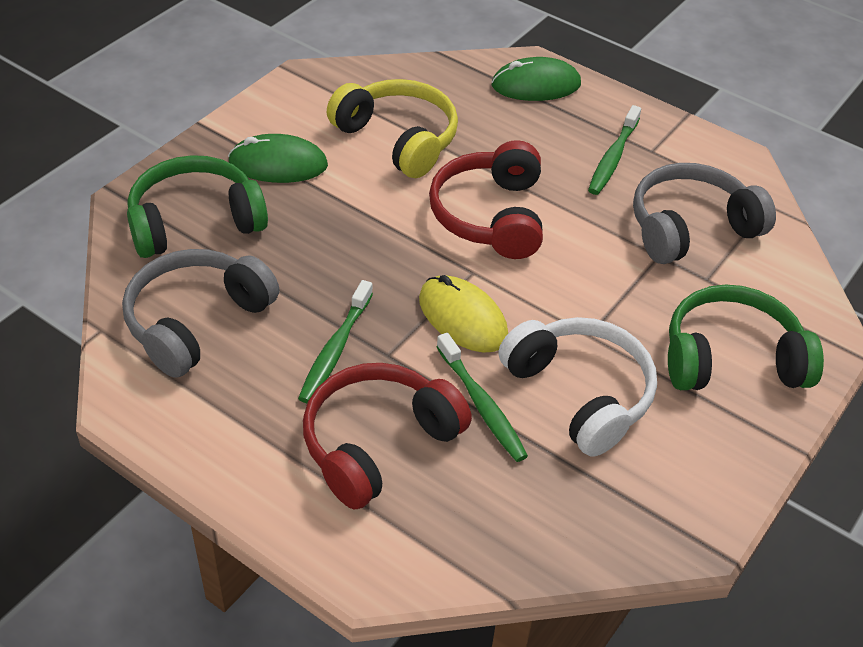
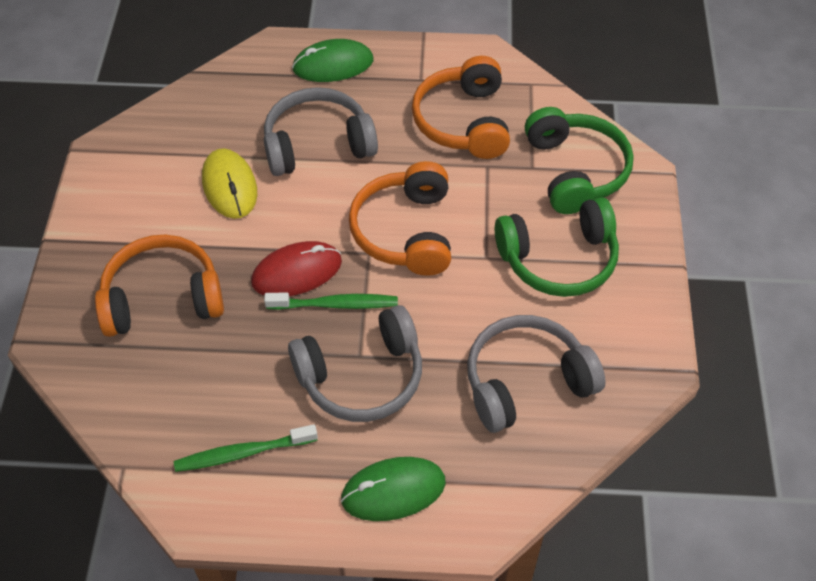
green toothbrush: [298,280,373,403] [436,333,528,462] [588,105,641,195] = 3 -> [174,424,318,472] [264,292,398,310] = 2
grey headphones: [122,249,279,378] [633,163,776,264] = 2 -> [264,87,378,176] [288,305,422,422] [467,315,606,433] = 3
orange headphones: none = 0 -> [95,235,224,337] [349,161,451,276] [412,56,510,159] = 3
red headphones: [303,363,472,510] [429,140,543,259] = 2 -> none = 0
red mouse: none = 0 -> [251,241,342,296] = 1
white headphones: [498,317,657,457] = 1 -> none = 0
yellow headphones: [327,79,458,178] = 1 -> none = 0

